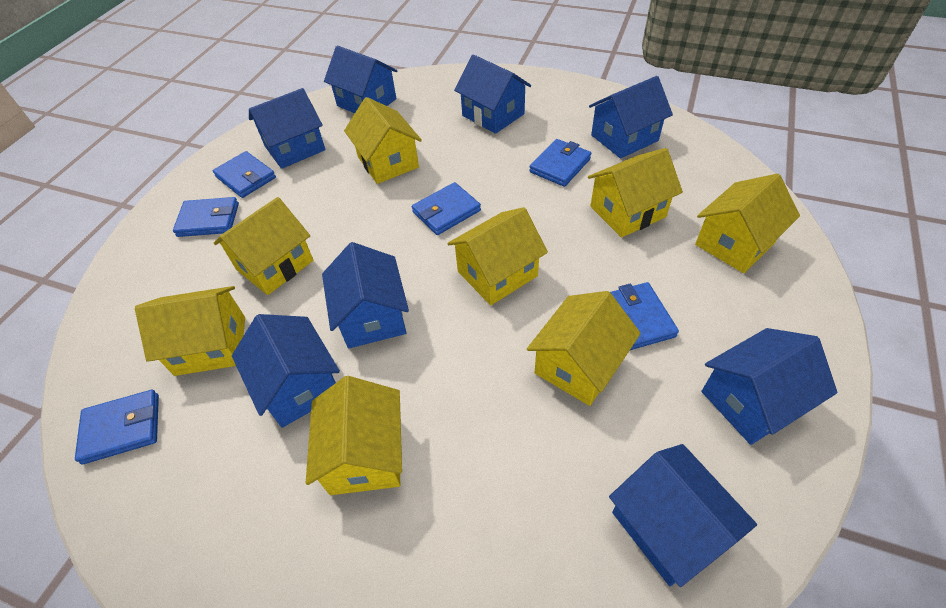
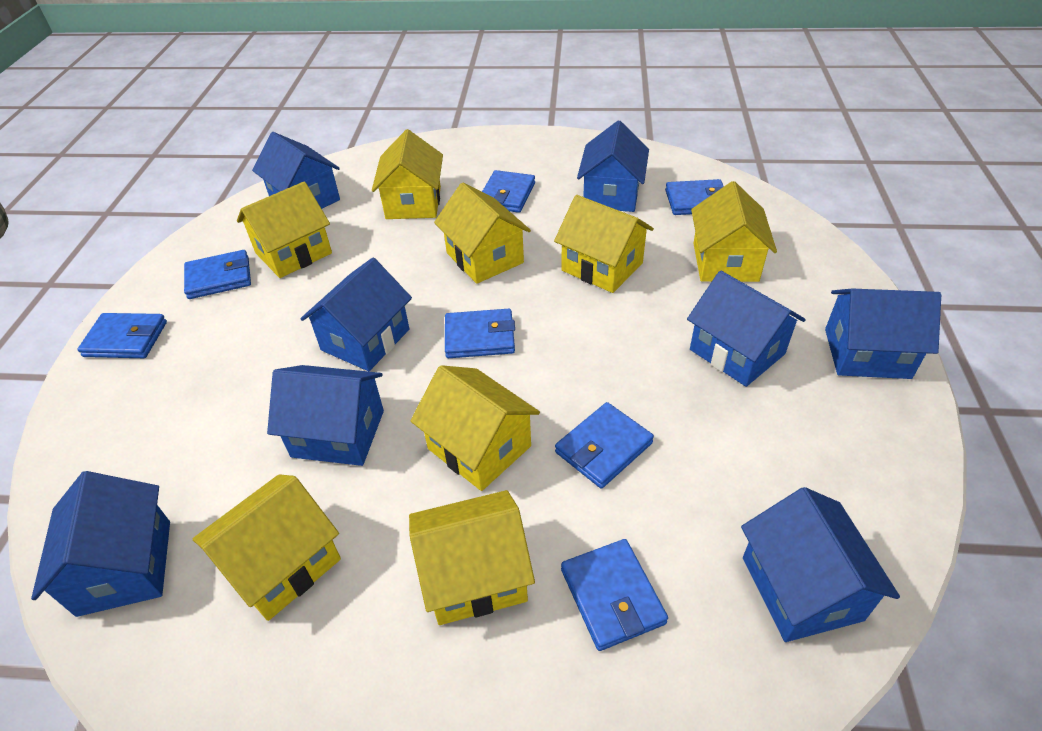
blue wallet: [75,390,159,464] [173,197,239,237] [213,151,276,198] [412,182,481,235] [529,139,592,187] [611,282,679,350] = 6 -> [77,313,167,358] [184,250,251,299] [445,309,515,358] [482,170,535,213] [555,402,654,488] [561,539,668,651] [665,179,724,215] = 7

